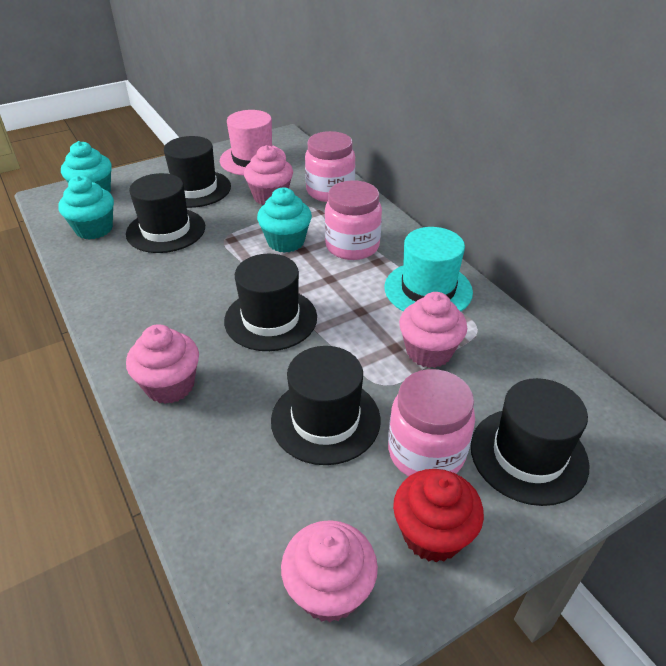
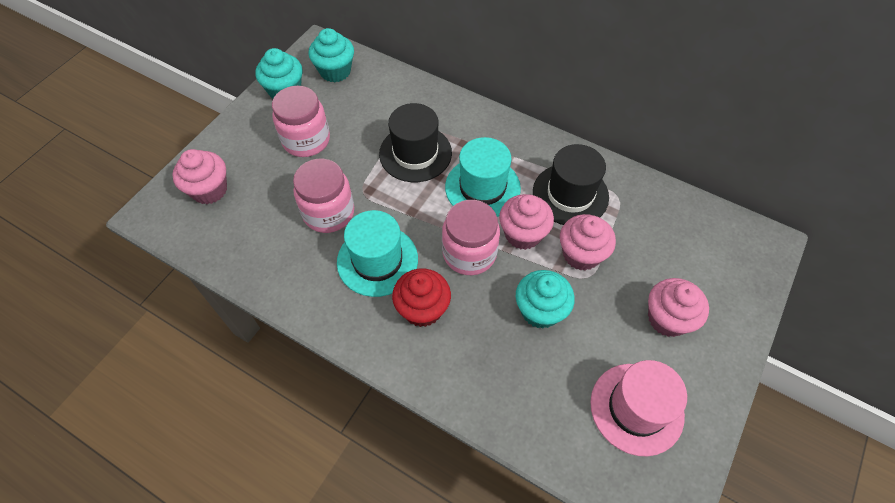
black hat: [126,173,205,253] [164,136,231,208] [224,254,317,351] [271,346,381,465] [471,378,589,506] = 5 -> [379,103,452,182] [533,144,609,225] = 2
turquoise hat: [385,227,473,311] = 1 -> [337,210,418,297] [445,137,521,217] = 2

